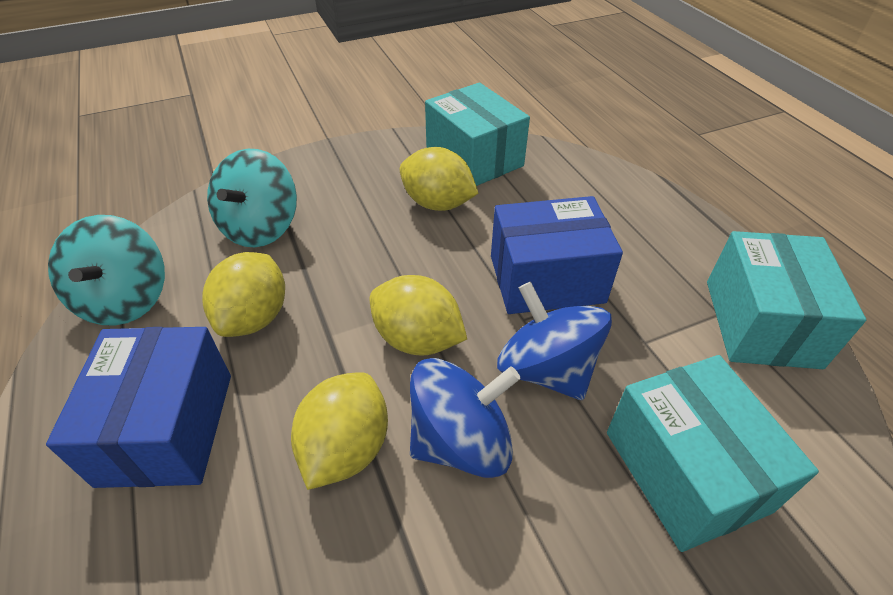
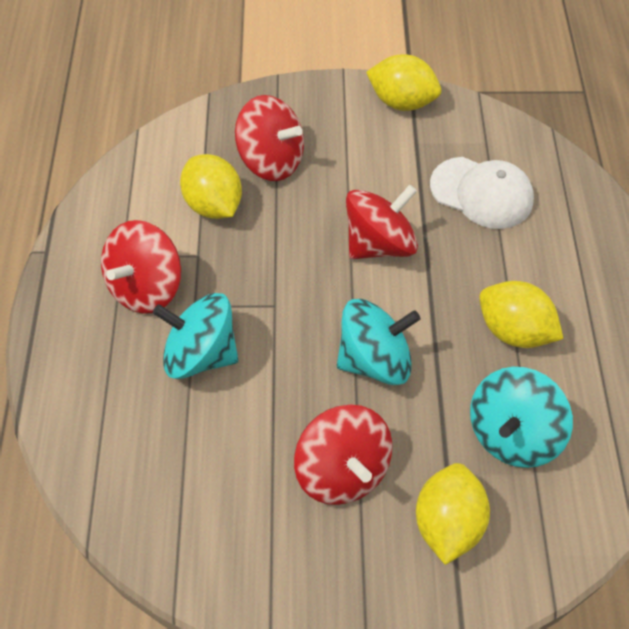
blue box: [46,327,231,488] [491,196,623,314] = 2 -> none = 0
blue spinning top: [410,358,521,478] [497,282,612,400] = 2 -> none = 0
red spinning top: none = 0 -> [101,220,181,314] [235,95,304,181] [294,405,392,505] [346,185,418,259] = 4
turquoise box: [425,82,530,186] [607,355,819,552] [707,231,866,369] = 3 -> none = 0
turquoise spinning top: [48,215,165,325] [207,149,297,248] = 2 -> [153,293,238,379] [337,299,421,385] [470,367,573,468] = 3
white cap: none = 0 -> [430,157,534,229] = 1

